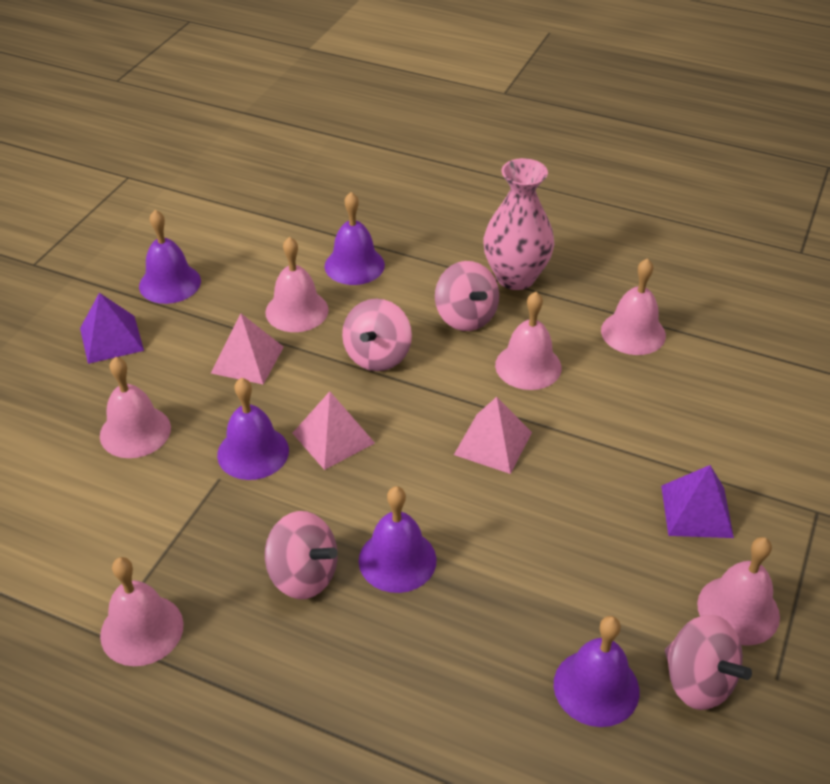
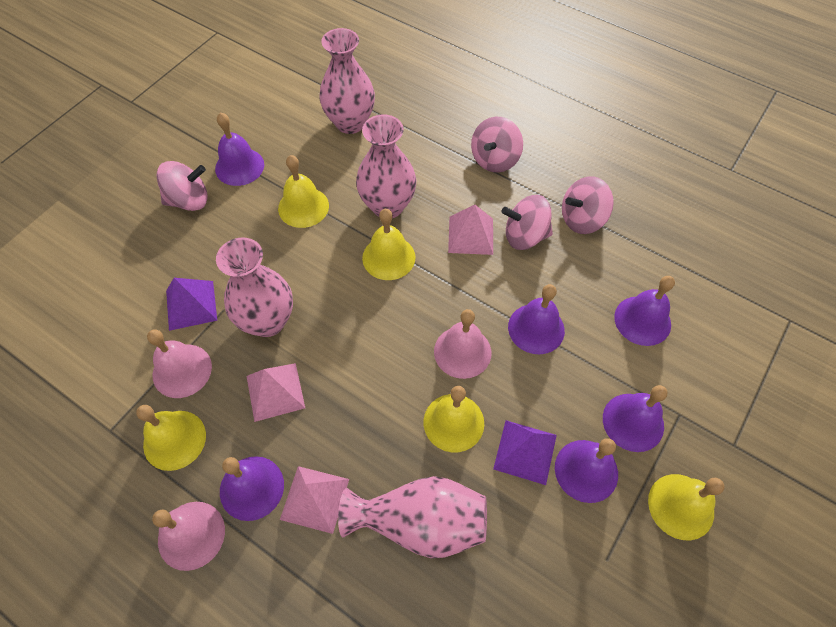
pink bell: [100,357,171,458] [100,557,184,666] [265,237,329,332] [495,292,562,390] [601,258,666,355] [697,537,780,646] = 6 -> [147,329,212,398] [152,502,225,571] [434,309,491,379] = 3
pink vase: [483,158,554,290] = 1 -> [216,238,293,337] [320,28,375,134] [338,476,487,558] [356,115,416,218] = 4
purple bell: [139,210,201,304] [217,378,289,480] [324,192,385,285] [359,486,437,593] [554,616,639,727] = 5 -> [215,112,264,186] [220,456,284,521] [508,284,565,354] [555,438,618,503] [603,385,667,452] [614,276,675,346] = 6
yellow bell: none = 0 -> [136,405,206,471] [278,155,329,228] [362,209,416,280] [424,386,484,452] [648,474,725,540] = 5

